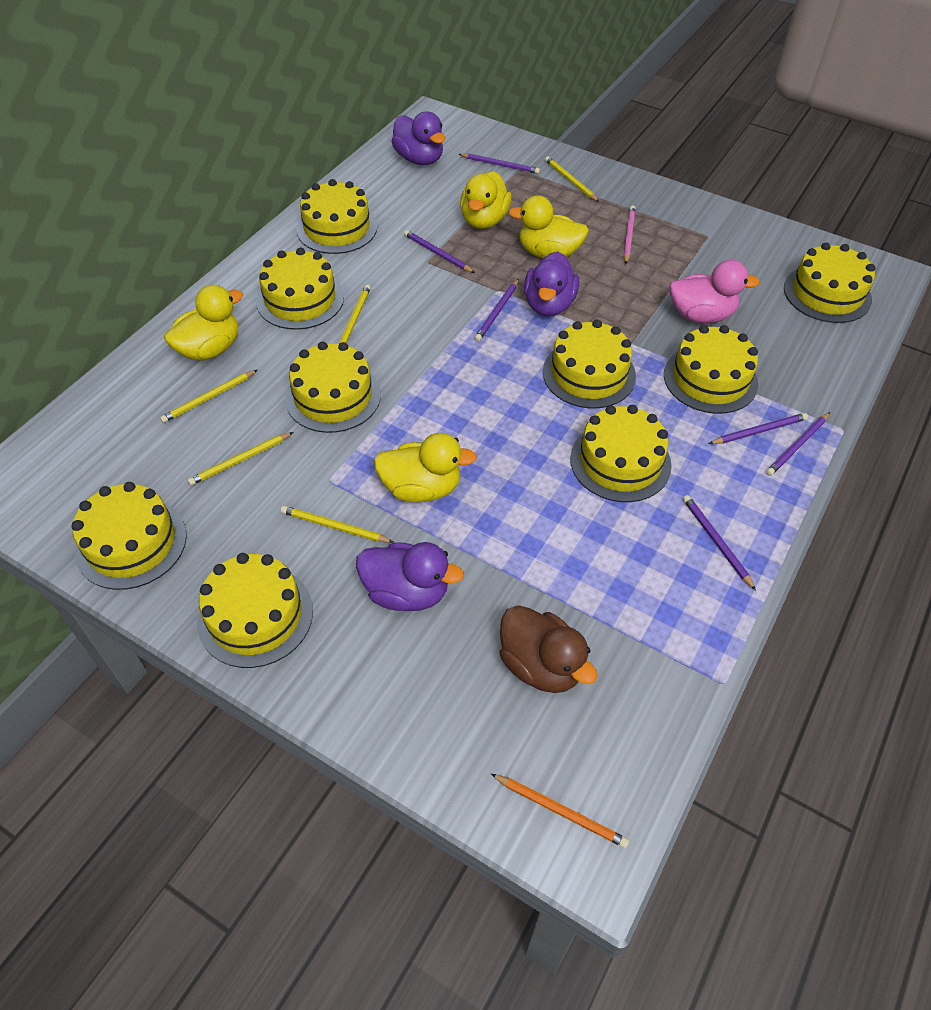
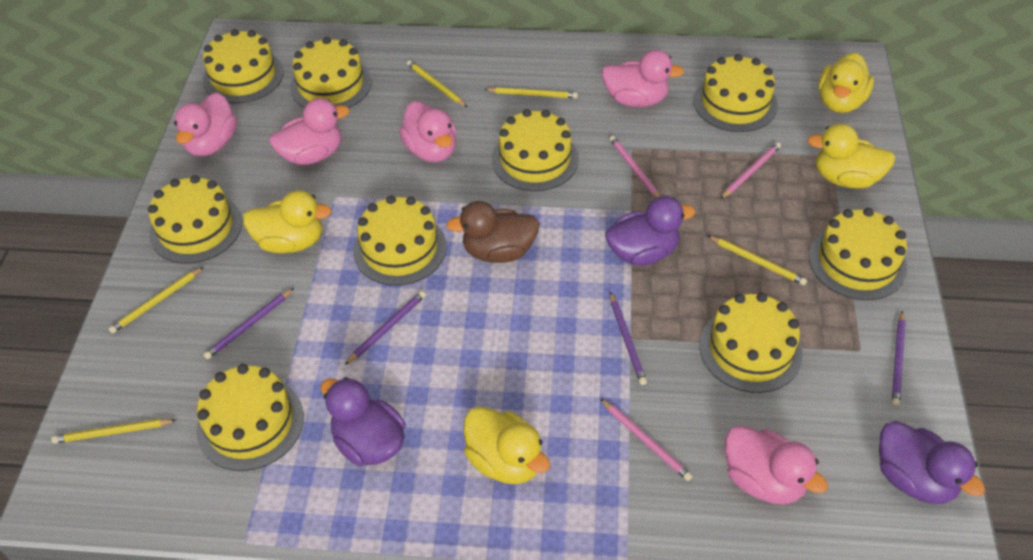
orange pencil: [491,774,629,848] = 1 -> none = 0
pink duck: [669,260,760,323] = 1 -> [174,92,237,156] [269,98,350,165] [399,101,456,162] [602,50,684,107] [725,425,828,505] = 5
pink pencil: [624,206,635,264] = 1 -> [600,398,693,481] [609,136,660,198] [720,142,781,199] = 3
purple pencil: [404,230,475,273] [459,153,540,174] [475,279,519,341] [683,495,756,590] [709,413,808,444] [766,412,830,476] = 6 -> [203,288,294,359] [345,291,426,365] [610,292,647,385] [892,311,906,407] = 4

